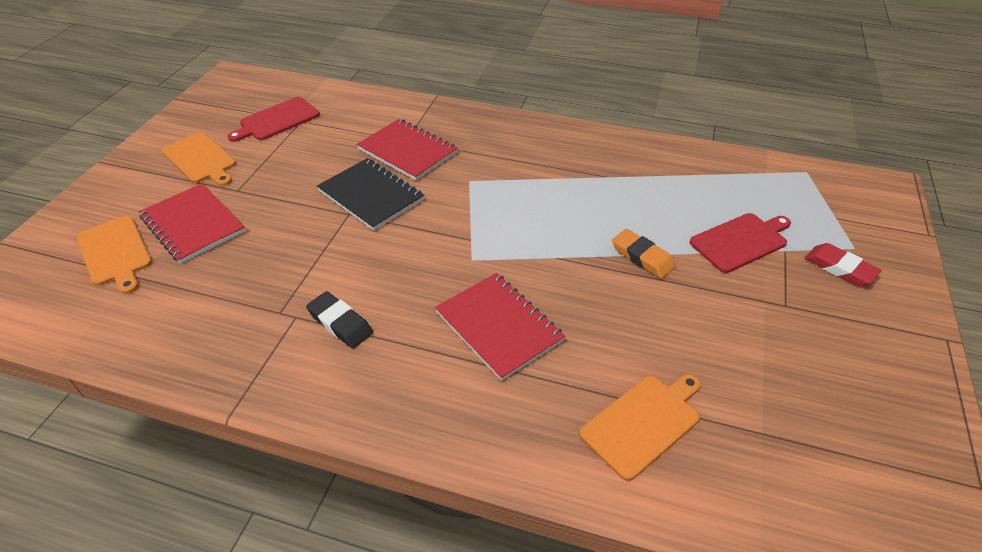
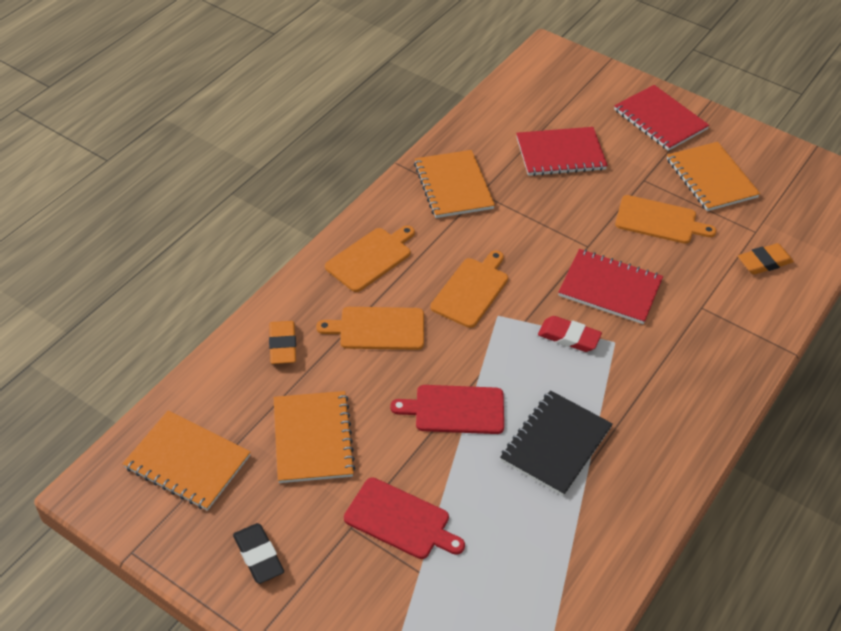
orange cutting board: [76,216,152,294] [161,132,236,186] [579,374,701,481] = 3 -> [316,307,424,350] [325,225,415,292] [430,250,508,328] [615,195,716,244] = 4
orange eraser: [612,229,676,279] = 1 -> [269,321,296,364] [738,243,794,275] = 2
orange notebook: none = 0 -> [122,411,250,511] [274,391,356,483] [414,150,495,218] [667,142,760,211] = 4

